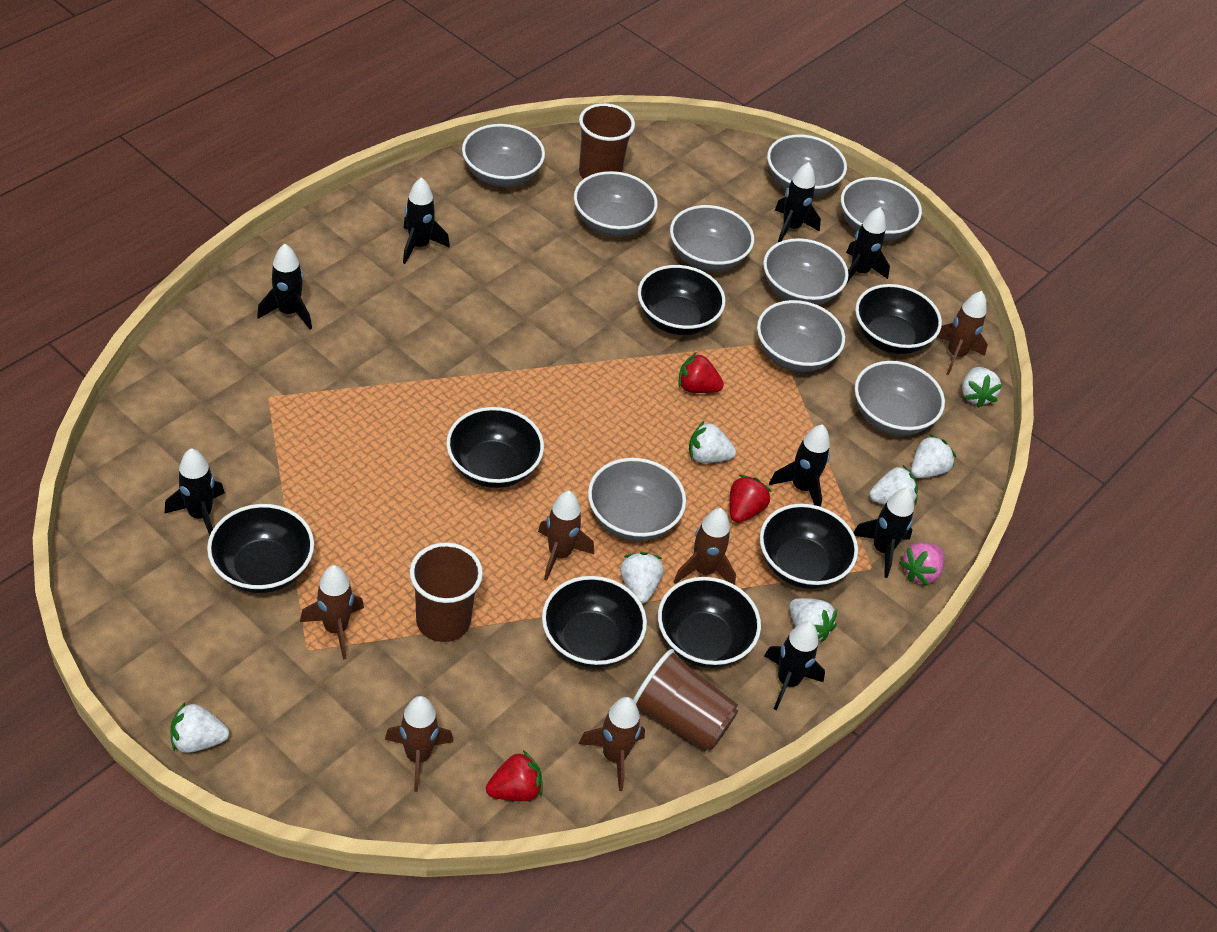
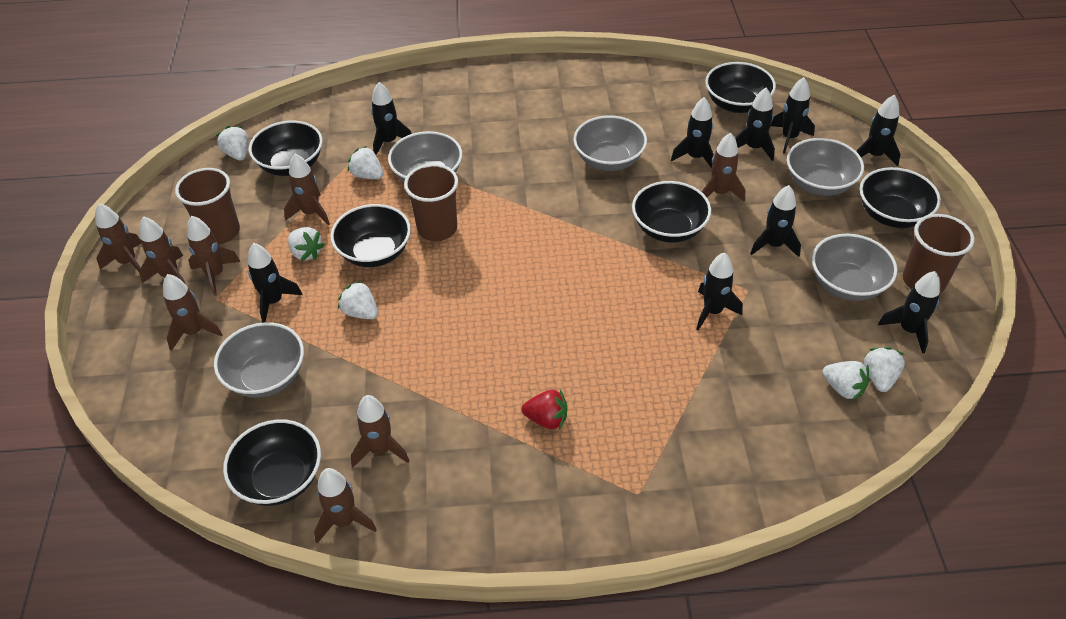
black bowl: [207,504,314,593] [446,407,544,488] [542,576,647,668] [638,265,725,335] [658,577,761,668] [760,504,858,589] [855,284,942,354] = 7 -> [223,419,321,506] [249,121,323,176] [331,204,411,267] [632,181,711,243] [705,62,776,113] [860,167,941,228] = 6
black rocket: [164,448,225,536] [257,244,312,330] [403,177,450,264] [764,621,825,710] [769,424,830,507] [775,162,821,242] [846,207,890,284] [853,488,914,578] = 8 -> [248,243,302,323] [371,82,412,155] [671,97,714,169] [696,252,743,330] [735,88,775,161] [750,185,801,257] [771,77,815,154] [856,94,901,167] [878,271,940,354] = 9
brown rocket: [300,565,364,660] [385,696,453,792] [538,491,594,581] [579,697,645,791] [674,508,736,585] [937,291,988,375] = 6 -> [95,203,142,272] [139,216,186,284] [163,274,223,351] [187,216,241,296] [284,153,330,226] [314,468,377,543] [351,395,410,467] [702,132,745,202] = 8
grey bowl: [462,124,545,187] [574,171,658,237] [588,458,686,541] [670,205,754,272] [757,300,845,372] [763,238,849,305] [767,135,847,196] [841,177,922,241] [855,361,945,436] = 9 -> [214,322,304,398] [388,131,462,182] [574,115,647,171] [787,138,864,196] [812,234,898,301] = 5
pink strawberry: [899,543,945,586] = 1 -> none = 0
red strawberry: [486,750,542,801] [678,353,724,393] [730,475,772,523] = 3 -> [522,389,567,429] = 1
white strawberry: [170,702,229,753] [620,552,663,603] [689,421,736,463] [789,598,837,642] [870,465,918,505] [911,434,956,478] [962,367,1002,408] = 7 -> [216,126,249,161] [288,227,325,261] [338,280,378,319] [348,146,383,179] [822,361,869,401] [864,347,905,392] = 6

